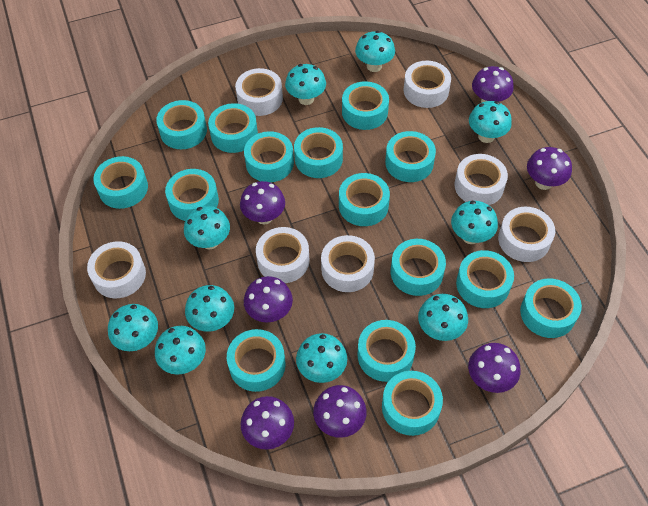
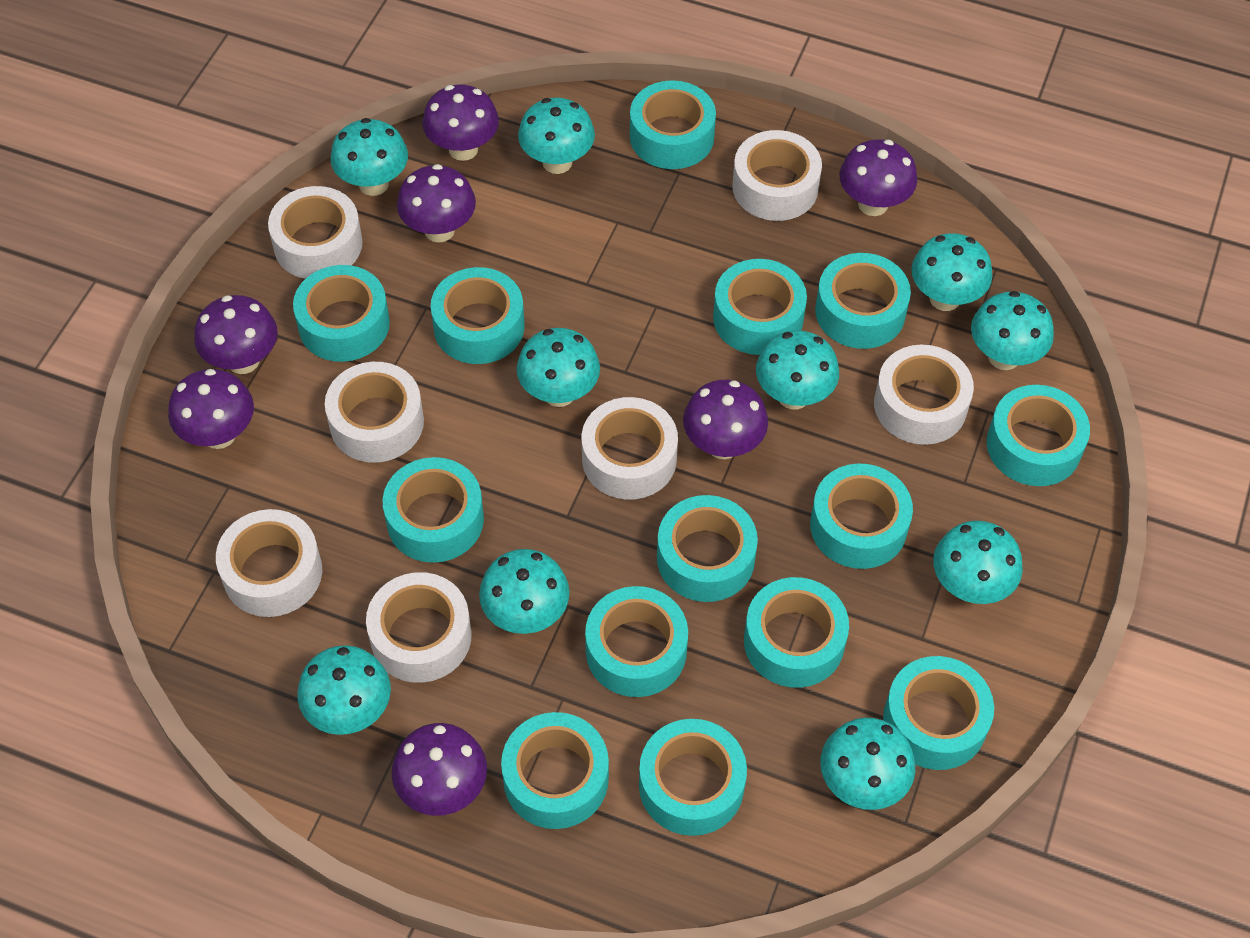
turquoise tape: [93,156,148,209] [156,100,207,149] [165,169,219,221] [208,103,258,153] [227,329,286,392] [244,131,294,182] [294,127,343,178] [339,173,390,226] [342,81,389,130] [358,320,416,382] [382,371,443,436] [385,131,436,182] [391,239,446,296] [456,250,514,308] [520,278,582,338] = 15 -> [293,265,390,362] [383,457,484,563] [431,267,525,364] [501,712,609,829] [585,586,688,697] [630,80,716,169] [639,719,747,836] [657,495,758,602] [713,259,807,355] [744,577,849,688] [810,464,913,569] [815,253,911,349] [883,656,994,770] [987,385,1090,486] = 14

